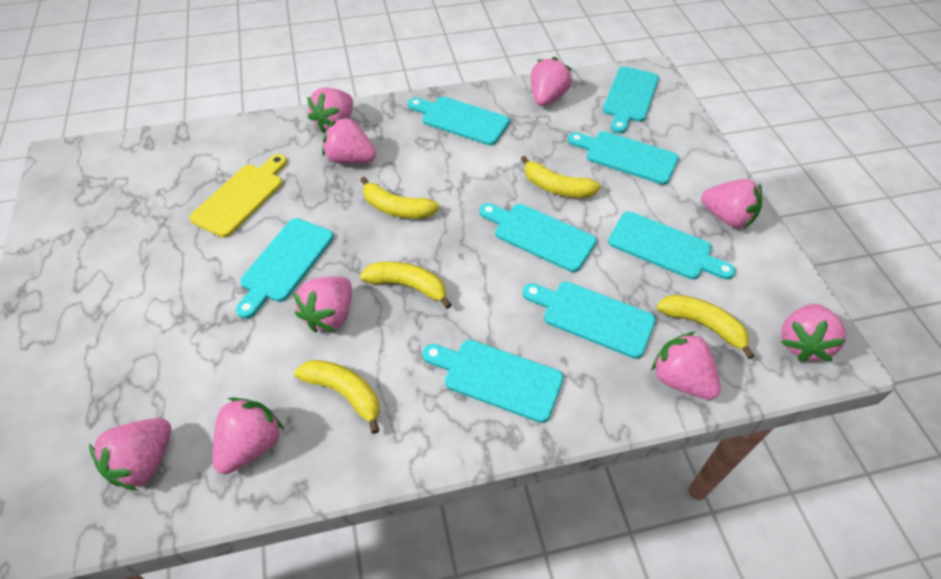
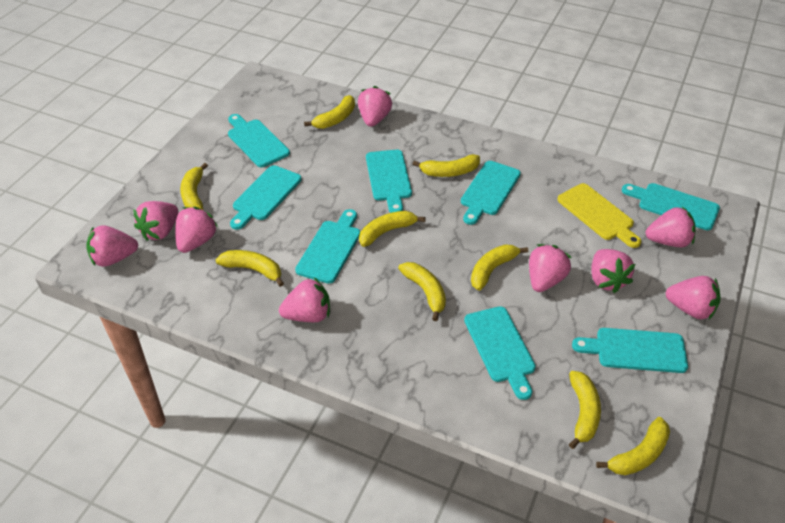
yellow banana: [294,360,380,434] [360,262,452,309] [361,177,440,219] [521,156,601,198] [657,295,755,359] = 5 -> [180,163,208,210] [216,250,284,287] [304,95,355,129] [359,211,426,247] [398,262,446,321] [413,154,480,177] [471,244,528,291] [569,371,601,449] [596,417,670,475] = 9

